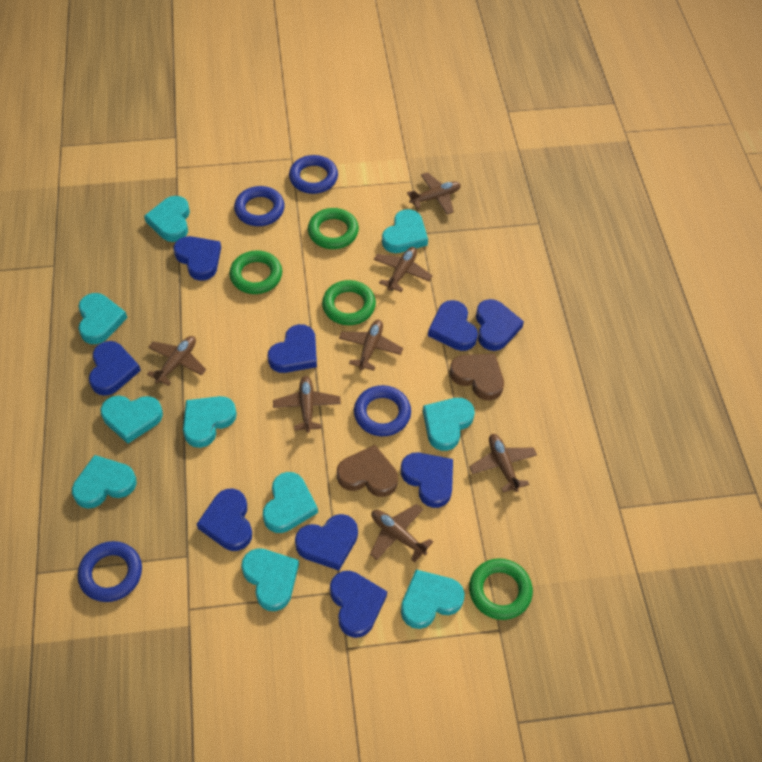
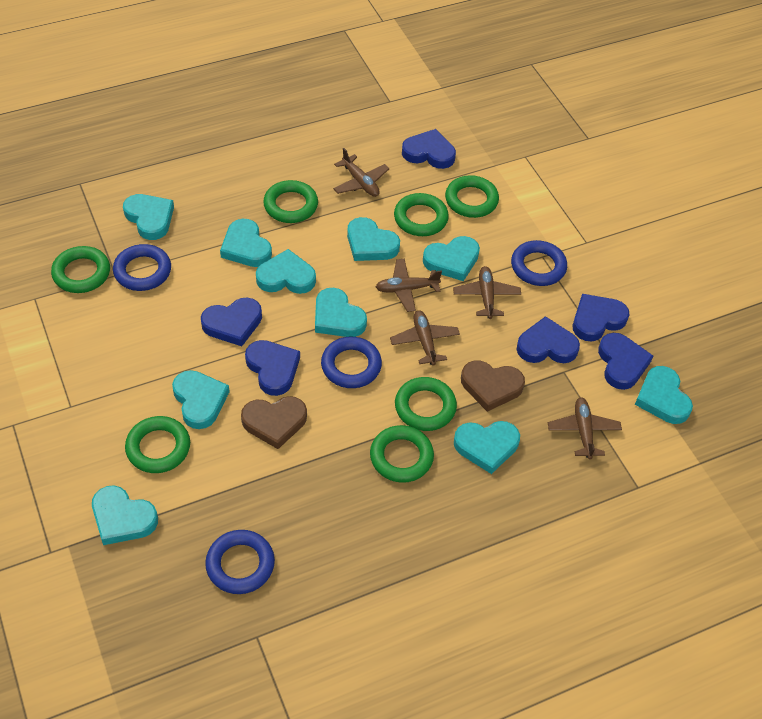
blue heart: [89,341,141,396] [173,236,221,281] [197,489,252,551] [268,324,317,373] [295,514,358,571] [330,571,387,638] [401,453,453,508] [428,300,478,351] [476,299,524,351] = 9 -> [201,298,262,346] [245,340,300,396] [402,129,456,169] [516,316,580,363] [573,294,629,342] [598,333,653,390] = 6
brown plane: [147,336,206,386] [273,376,341,433] [339,320,403,371] [370,504,433,563] [374,247,432,292] [407,172,461,215] [469,434,537,493] = 7 -> [333,148,390,197] [376,259,442,312] [390,310,460,366] [453,266,521,319] [548,397,622,459] = 5
green ring: [229,251,282,294] [308,208,359,249] [322,280,376,325] [469,558,533,620] = 4 -> [51,246,110,293] [125,416,190,473] [263,180,318,223] [370,425,434,483] [394,193,449,236] [395,377,457,431] [445,175,499,218] = 7

